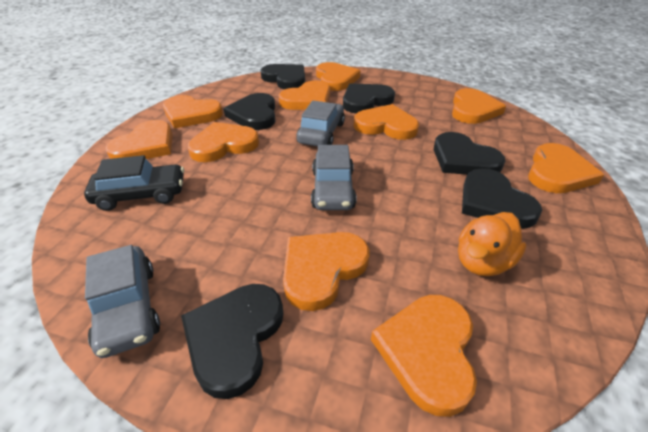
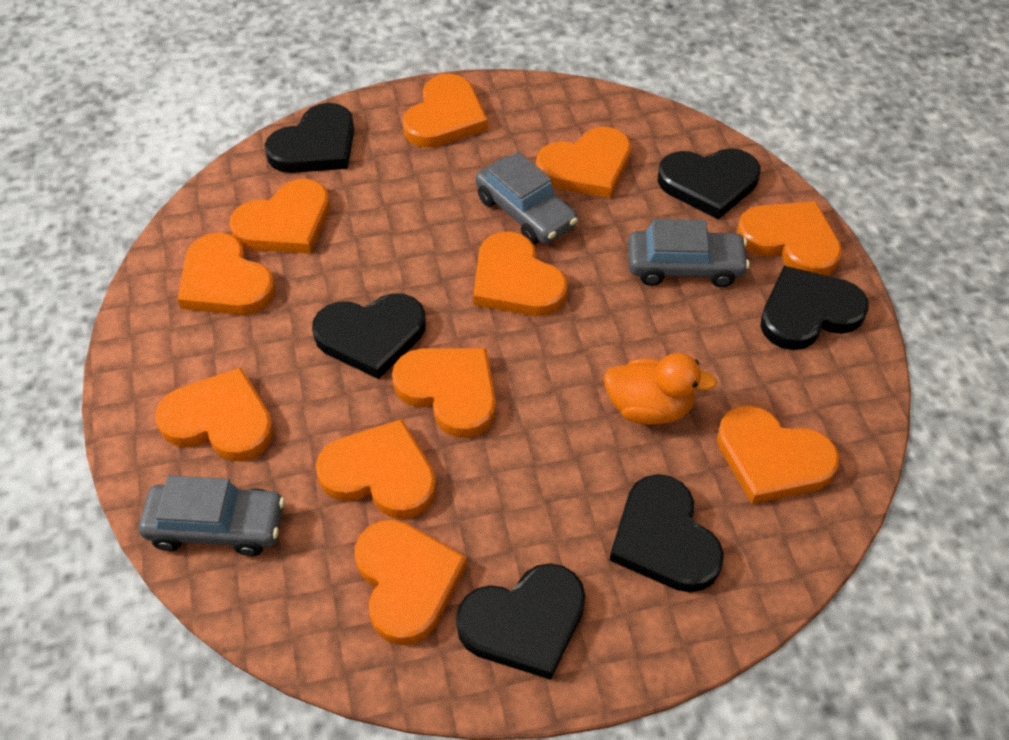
black car: [84,155,184,211] = 1 -> none = 0
orange heart: [105,120,173,159] [163,95,223,129] [188,122,259,162] [279,80,330,110] [283,232,370,311] [316,62,361,91] [353,104,419,140] [371,295,477,417] [452,88,506,124] [528,143,604,193] = 10 -> [155,367,274,461] [177,233,275,315] [229,179,330,254] [316,419,436,519] [355,520,467,645] [392,348,496,438] [402,74,488,148] [473,231,567,316] [536,127,631,198] [717,406,839,504] [737,201,842,276] = 11

